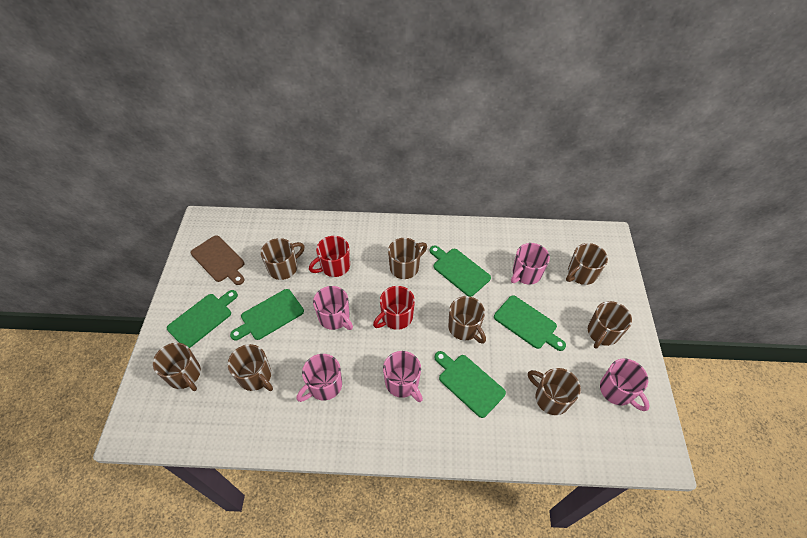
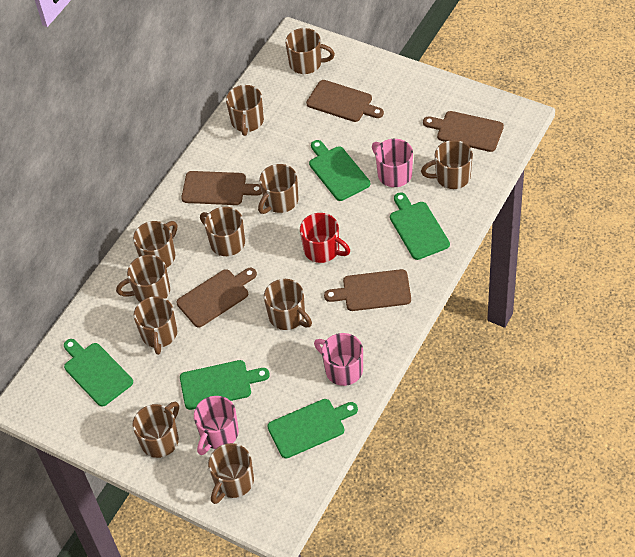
brown cutting board: [191,235,244,285] = 1 -> [176,268,257,328] [181,171,262,205] [306,80,384,122] [324,269,411,311] [423,111,504,152] = 5
brown mug: [153,343,201,391] [228,344,273,391] [261,238,305,280] [388,238,427,279] [448,296,486,344] [528,368,581,415] [566,243,608,285] [588,301,632,349] = 8 -> [116,255,170,302] [132,402,179,458] [133,221,177,268] [134,296,177,355] [200,207,245,256] [208,443,254,504] [226,85,264,136] [258,164,299,214] [264,279,312,330] [285,28,335,74] [421,140,473,189] = 11
pink mug: [297,354,342,402] [313,286,353,330] [383,351,423,402] [511,243,550,285] [600,359,650,411] = 5 -> [194,396,239,455] [314,333,363,386] [372,139,413,187] = 3
red mug: [309,236,350,277] [373,286,415,330] = 2 -> [300,213,350,263] = 1

